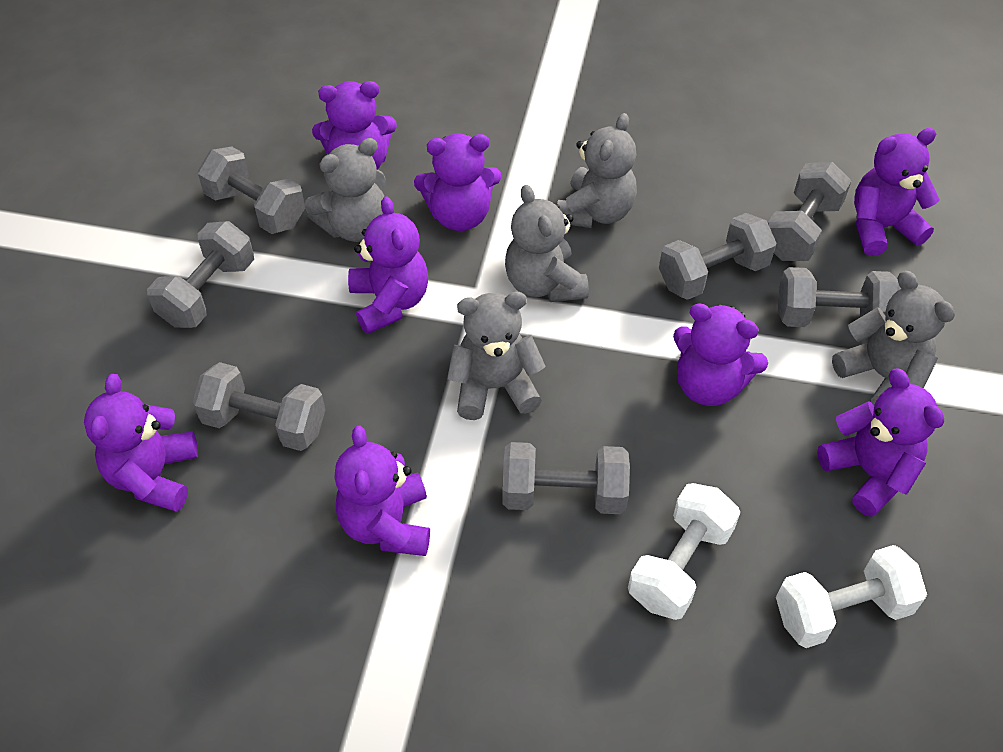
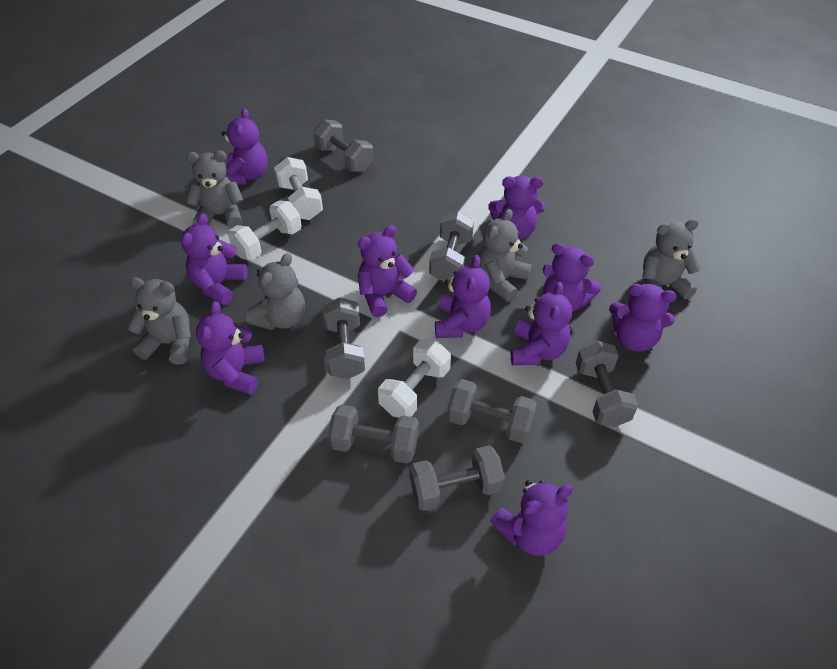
purple teddy bear: [84,374,198,512] [312,81,397,170] [334,425,430,556] [348,196,428,334] [414,134,501,231] [673,303,768,406] [817,368,944,517] [854,128,940,256] = 8 -> [181,213,248,305] [196,301,265,395] [222,108,268,185] [358,225,417,317] [435,255,491,338] [488,175,545,240] [490,480,573,556] [511,282,572,365] [543,243,601,312] [609,284,677,352] = 10
white dumbbell: [628,483,740,620] [776,545,927,648] = 2 -> [228,200,302,260] [274,157,323,220] [378,339,451,418] = 3

